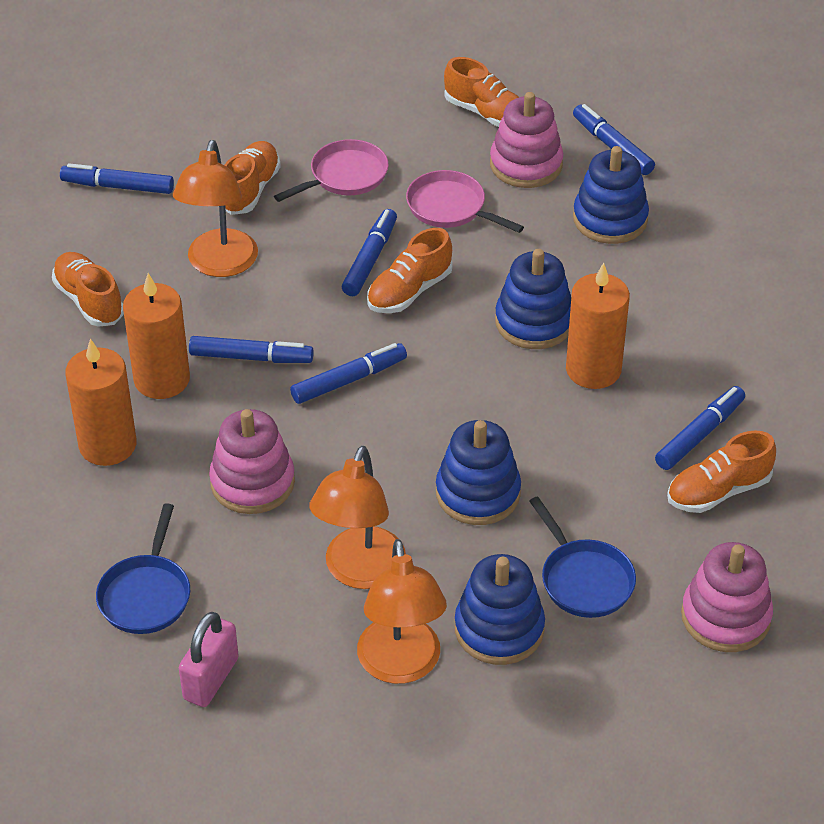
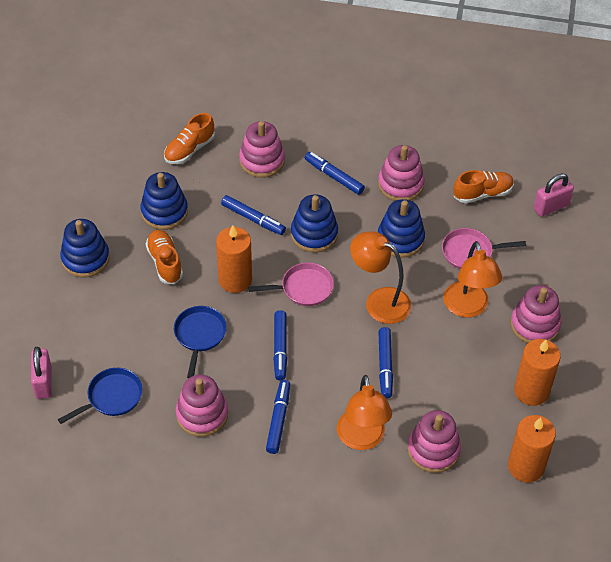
blue marker: [60,163,174,194] [189,336,314,363] [290,343,407,404] [342,209,397,296] [573,104,655,175] [655,386,745,470] = 6 -> [221,195,286,235] [266,380,290,454] [273,310,287,380] [305,152,365,195] [378,327,393,398] = 5
orange shoe: [52,252,124,327] [225,141,281,215] [367,228,453,313] [444,57,519,127] [667,430,776,513] = 5 -> [146,230,183,284] [164,113,215,164] [453,170,514,203] = 3
pink padlock: [179,612,239,707] = 1 -> [31,347,52,399] [534,173,574,217] = 2
pink stacking toy: [209,409,295,514] [490,92,563,188] [681,542,773,652] = 3 -> [176,375,228,437] [239,121,285,178] [378,145,425,201] [407,410,461,473] [511,285,562,343] = 5

